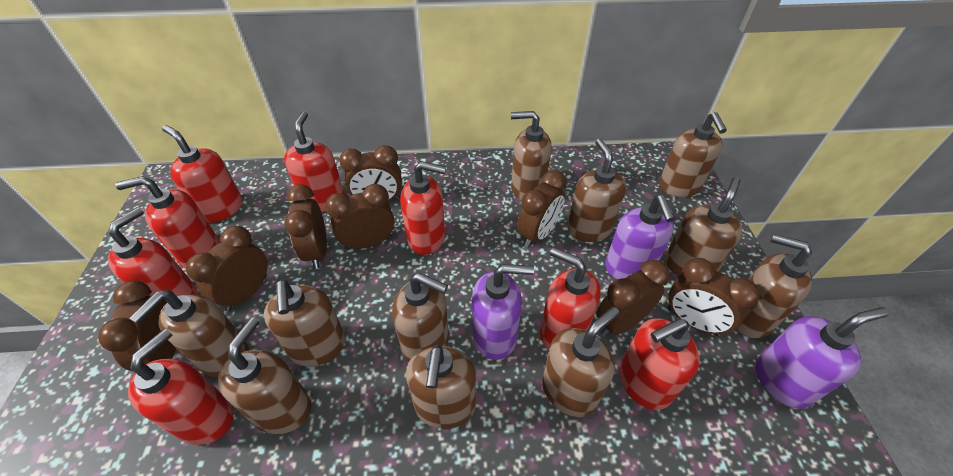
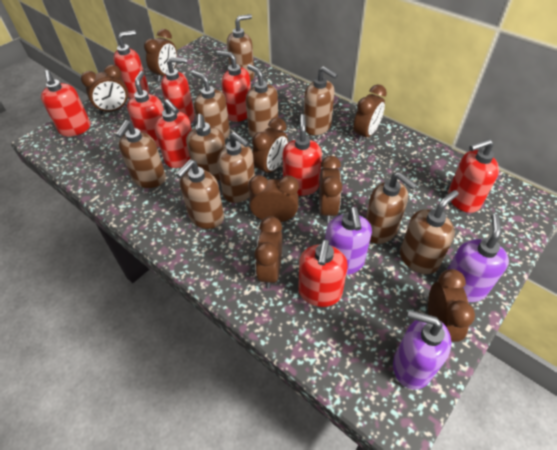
brown soap dispenser: [130,290,249,378] [218,318,311,434] [264,280,345,367] [392,273,449,362] [406,345,476,429] [511,111,552,200] [542,307,619,417] [567,139,626,242] [659,112,727,197] [665,177,743,276] [736,234,812,338] = 11 -> [116,120,166,188] [176,159,224,229] [186,114,226,181] [192,71,230,140] [217,132,255,203] [227,14,255,81] [246,64,278,137] [304,66,338,135] [365,172,417,244] [400,190,459,274] = 10
red soap dispenser: [108,207,198,296] [115,176,219,269] [128,329,233,445] [162,125,242,223] [284,111,345,212] [400,161,446,255] [540,247,600,349] [619,318,700,410] = 8 -> [41,70,90,137] [113,30,149,99] [127,71,164,147] [155,99,192,168] [161,57,195,123] [217,51,251,122] [283,114,322,196] [298,239,348,307] [448,139,499,213] = 9

